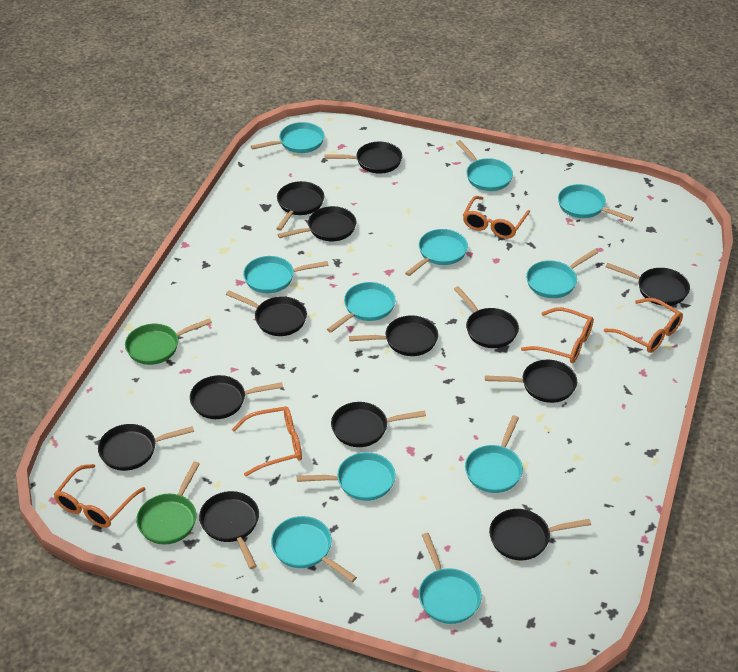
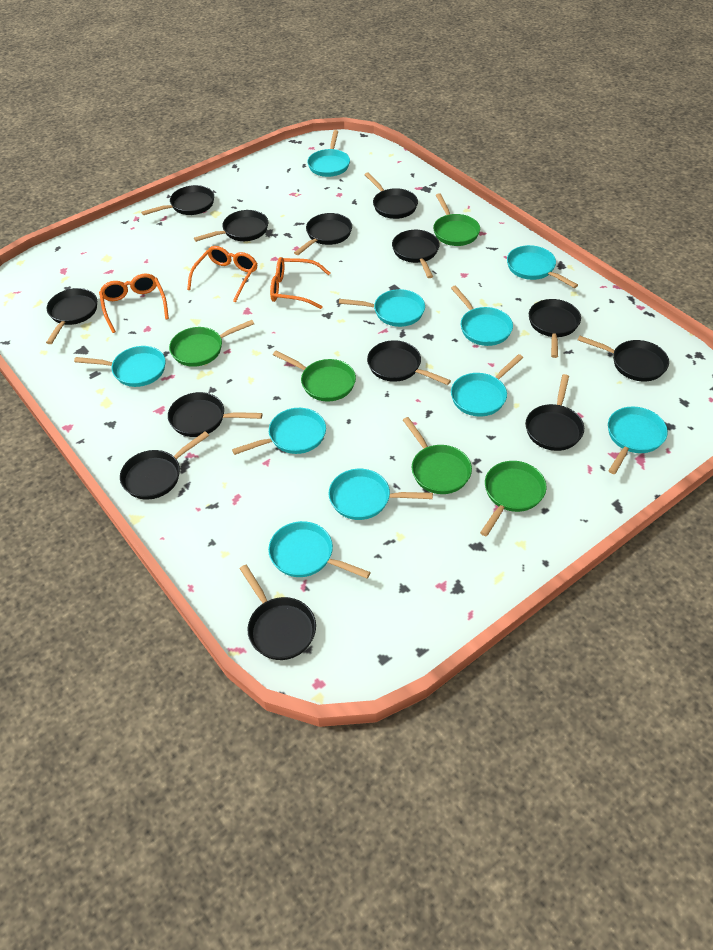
green pan: [125,318,212,365] [136,461,200,545] = 2 -> [169,320,254,367] [273,350,356,402] [403,417,472,494] [433,193,480,246] [480,461,546,537] = 5
orange glasses: [54,464,145,528] [232,406,302,476] [463,196,530,239] [521,307,594,363] [604,298,683,353] = 5 -> [99,273,169,333] [187,246,258,303] [270,257,330,309] = 3
turquoise pan: [243,256,328,293] [251,122,324,153] [271,516,357,582] [297,452,396,501] [327,282,396,333] [405,229,468,276] [419,533,482,624] [456,140,513,191] [465,415,523,493] [526,249,598,298] [558,184,633,221] = 11 -> [74,346,166,387] [232,408,326,455] [268,521,371,578] [307,130,350,177] [329,469,433,520] [339,289,425,327] [451,285,513,346] [451,354,523,417] [507,245,578,288] [608,407,668,474] = 10

